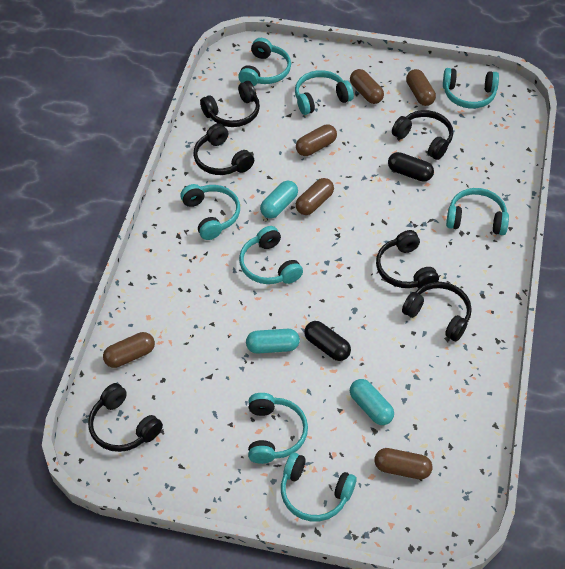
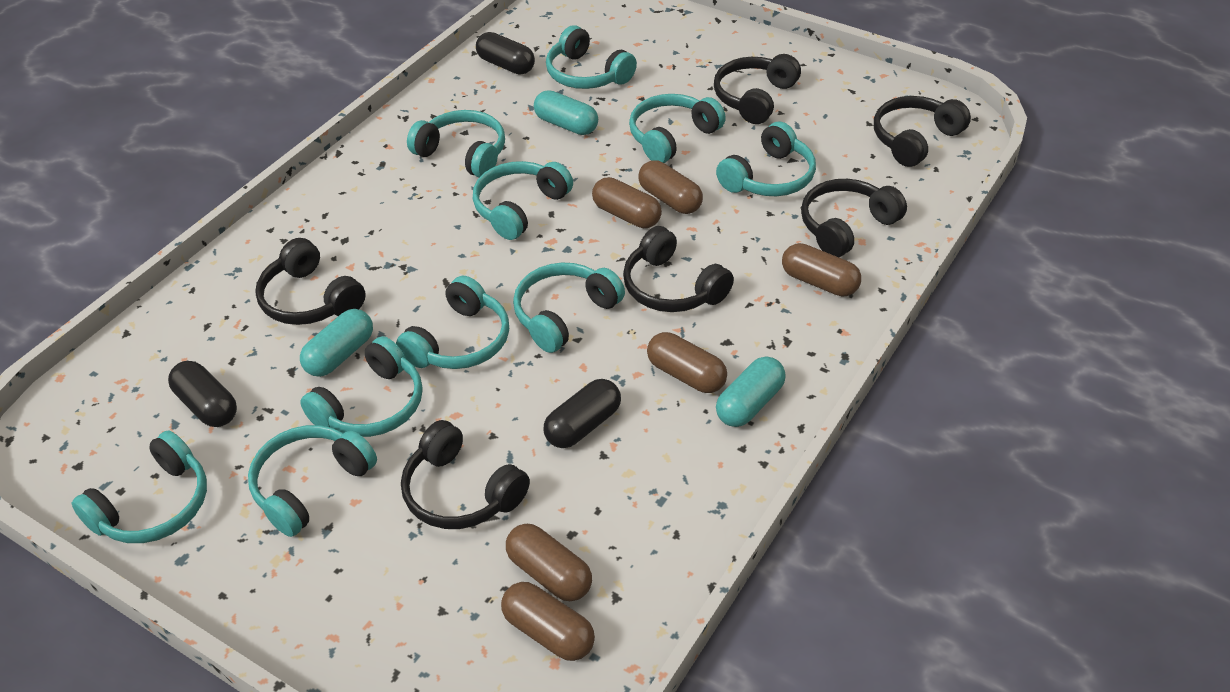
black capsule: [304,321,351,361] [388,152,434,182] = 2 -> [168,361,237,427] [476,32,535,74] [544,379,621,448] = 3
turquoise headphones: [180,184,240,240] [238,38,291,86] [239,226,303,284] [248,393,308,464] [281,453,357,521] [295,70,354,115] [443,68,499,108] [446,188,509,235] = 8 -> [72,431,207,543] [248,425,377,537] [300,336,423,437] [396,276,509,369] [407,110,505,178] [473,161,573,240] [513,263,625,353] [546,25,637,89] [629,94,726,163] [716,122,816,196] = 10

